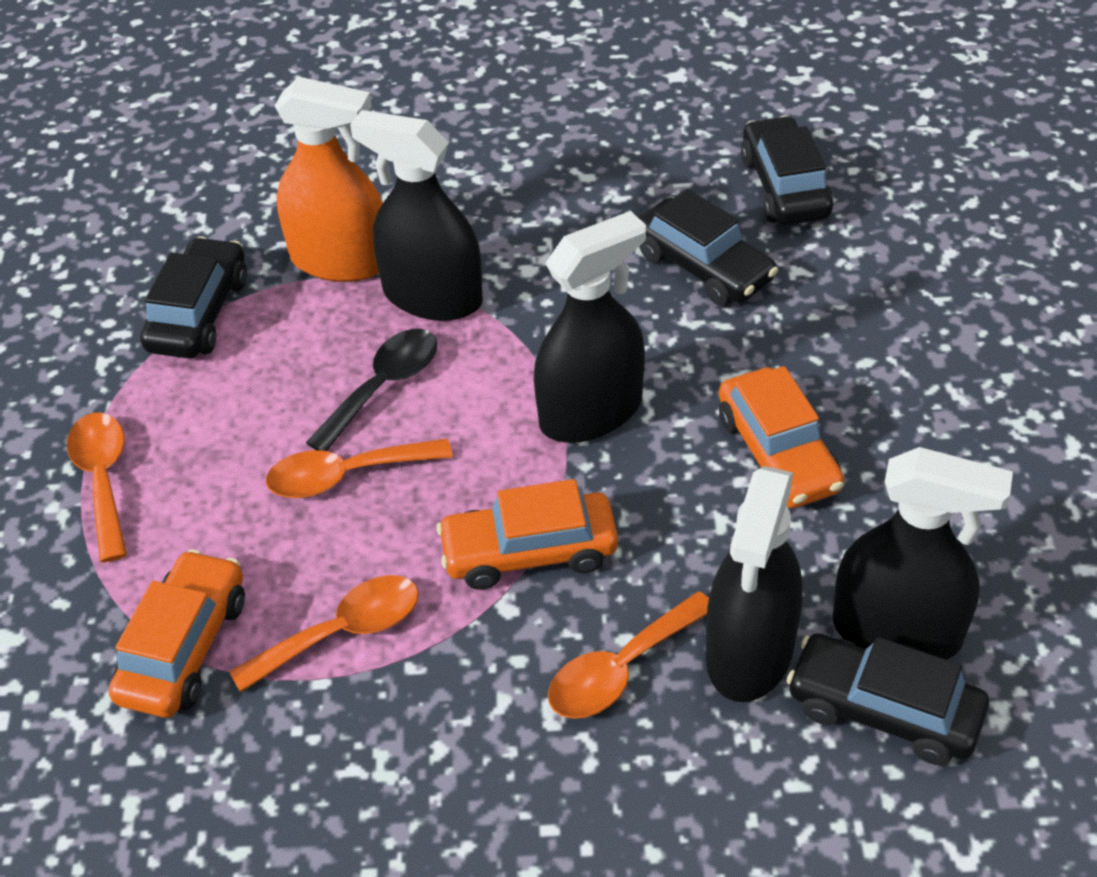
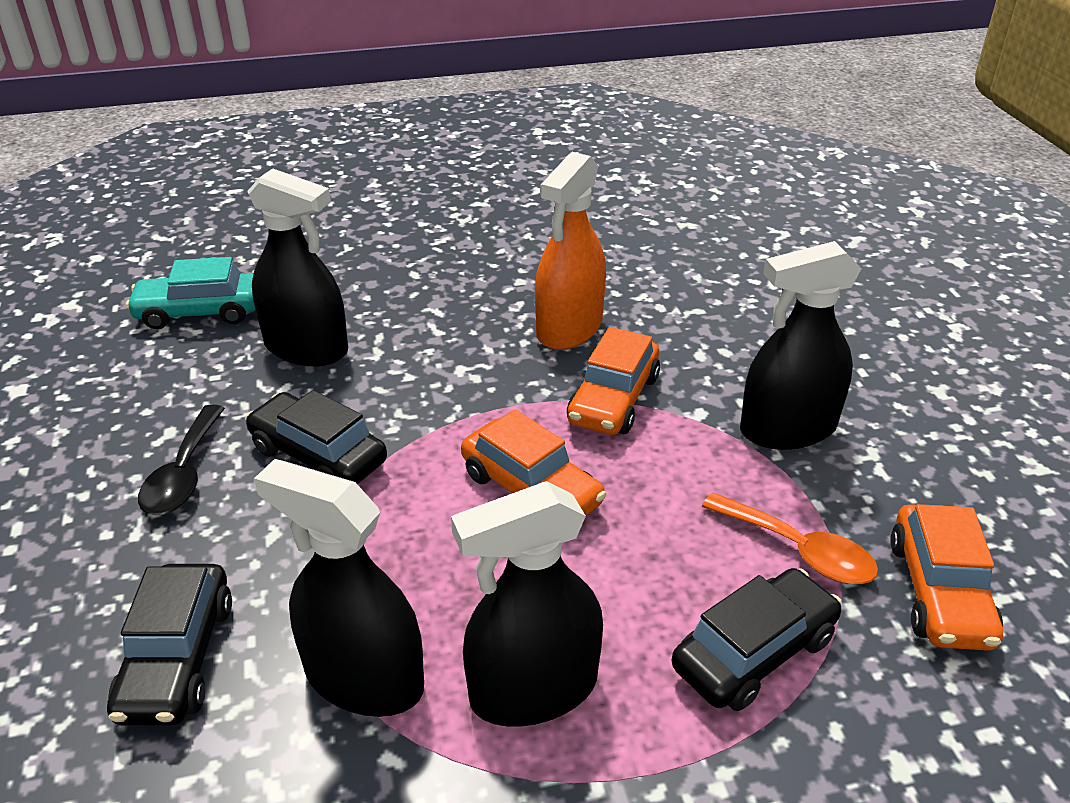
black car: [140,237,247,359] [639,189,778,306] [741,116,833,225] [786,633,989,765] = 4 -> [107,564,232,726] [245,390,387,484] [672,568,843,711] = 3
orange spoon: [67,412,127,562] [229,575,419,692] [266,438,453,498] [548,591,709,719] = 4 -> [702,492,878,584] = 1
turquoise car: none = 0 -> [126,257,255,329] = 1

